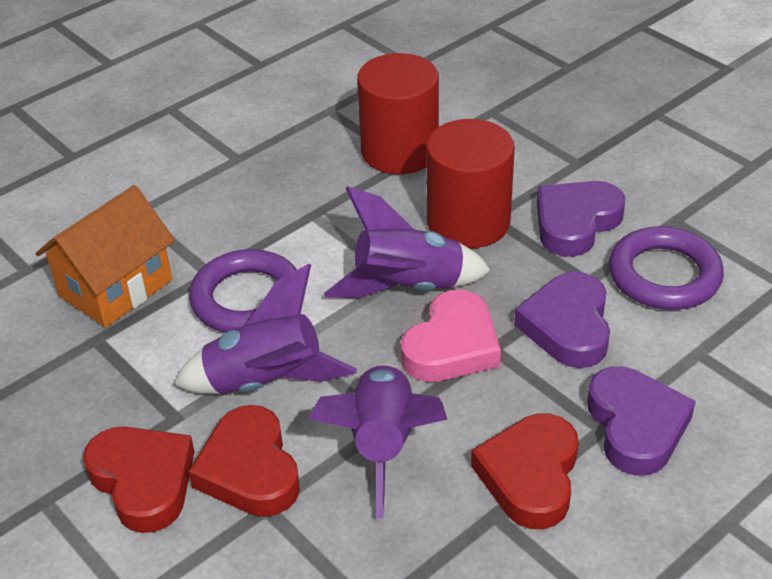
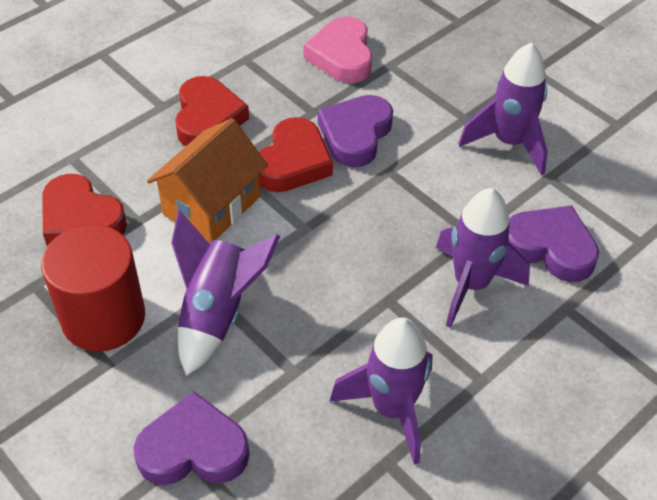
purple ring: [189,249,297,333] [609,226,724,310] = 2 -> none = 0
purple rocket: [174,264,357,394] [308,363,448,518] [324,186,491,298] = 3 -> [171,210,280,376] [330,317,433,465] [436,188,530,328] [458,42,548,175] = 4
red cylinder: [357,53,439,174] [426,119,515,248] = 2 -> [41,224,145,352] = 1

